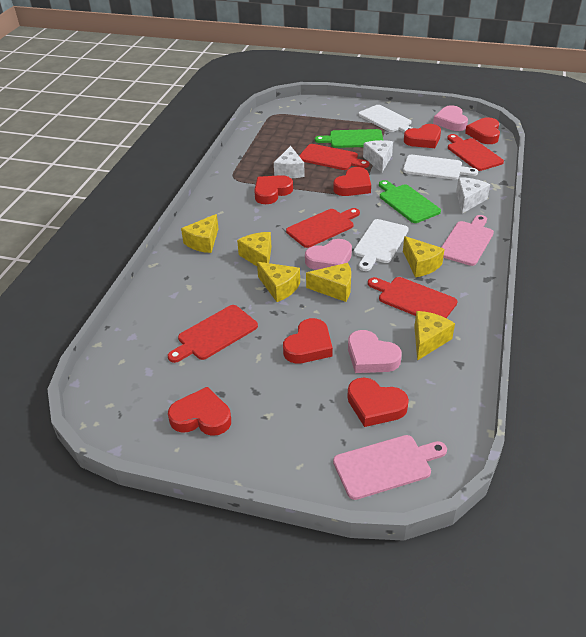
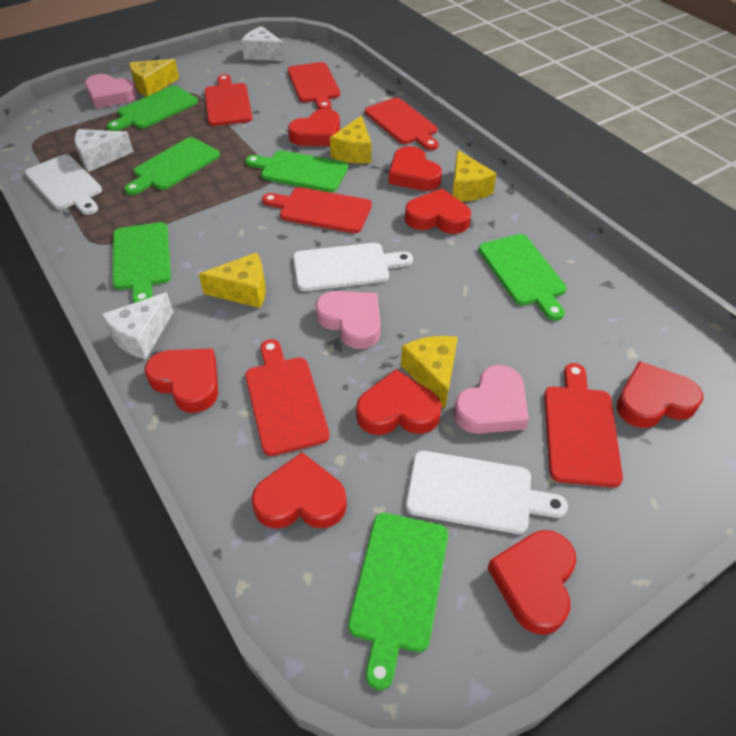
green cutting board: [315,129,383,148] [379,180,441,223] = 2 -> [107,85,198,131] [113,222,171,303] [124,137,220,195] [245,150,348,193] [348,513,448,690] [478,234,567,321] = 6
pink cutting board: [333,435,447,500] [441,215,494,266] = 2 -> none = 0
red cutting board: [168,305,258,363] [286,208,360,248] [299,144,369,170] [368,277,457,318] [447,134,504,171] = 5 -> [205,74,253,126] [245,339,330,456] [262,187,372,233] [288,62,340,110] [365,98,439,150] [544,363,623,487] = 6
red heart: [168,387,231,436] [254,175,293,204] [283,318,333,364] [333,167,371,196] [347,378,409,427] [404,124,441,148] [465,117,500,144] = 7 -> [145,348,218,413] [252,452,347,529] [288,109,340,146] [356,369,442,435] [388,146,442,191] [405,188,471,234] [487,530,576,635] [616,361,703,428] = 8
yellow cheese: [181,214,219,253] [237,232,272,266] [257,262,300,302] [306,263,351,302] [403,236,445,277] [414,311,455,361] = 6 -> [129,59,179,97] [199,252,266,308] [330,116,372,164] [401,336,458,409] [452,150,497,202] = 5

